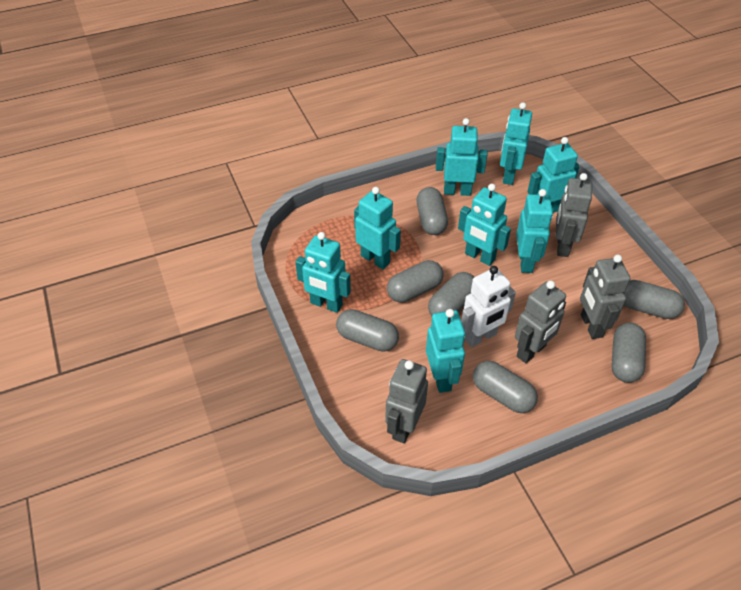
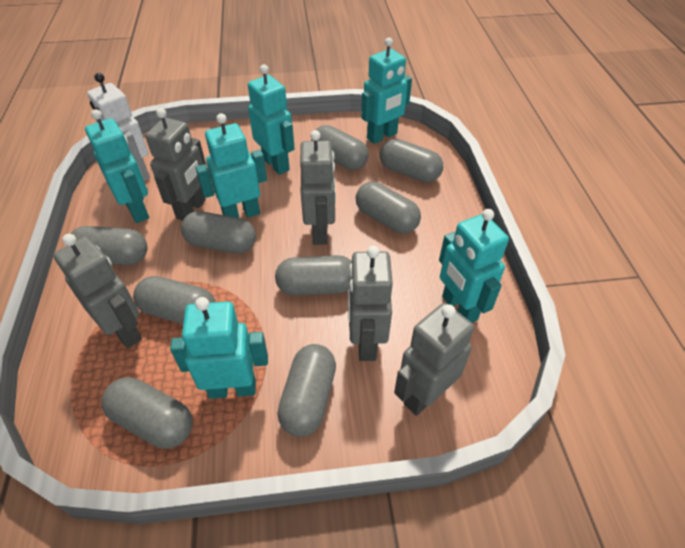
grey capsule: [336,309,399,352] [387,260,444,303] [416,187,448,235] [428,272,474,316] [473,361,538,413] [611,323,646,383] [624,280,685,319] = 7 -> [71,226,147,265] [102,377,193,449] [133,276,216,324] [181,211,256,254] [275,255,352,296] [277,344,336,437] [311,125,369,170] [356,182,421,234] [380,139,443,183] = 9
grey robot: [385,359,428,444] [515,281,566,363] [556,173,592,257] [580,255,630,339] = 4 -> [53,234,142,348] [145,108,206,221] [300,130,336,245] [348,246,393,361] [394,303,474,416] = 5
turquoise robot: [295,232,351,313] [354,187,401,269] [426,309,465,393] [436,118,487,196] [458,184,511,266] [500,102,532,185] [516,189,553,273] [527,137,580,213] = 8 -> [85,109,149,223] [170,297,268,399] [196,113,267,218] [248,64,295,175] [361,38,412,144] [439,209,509,323] = 6

